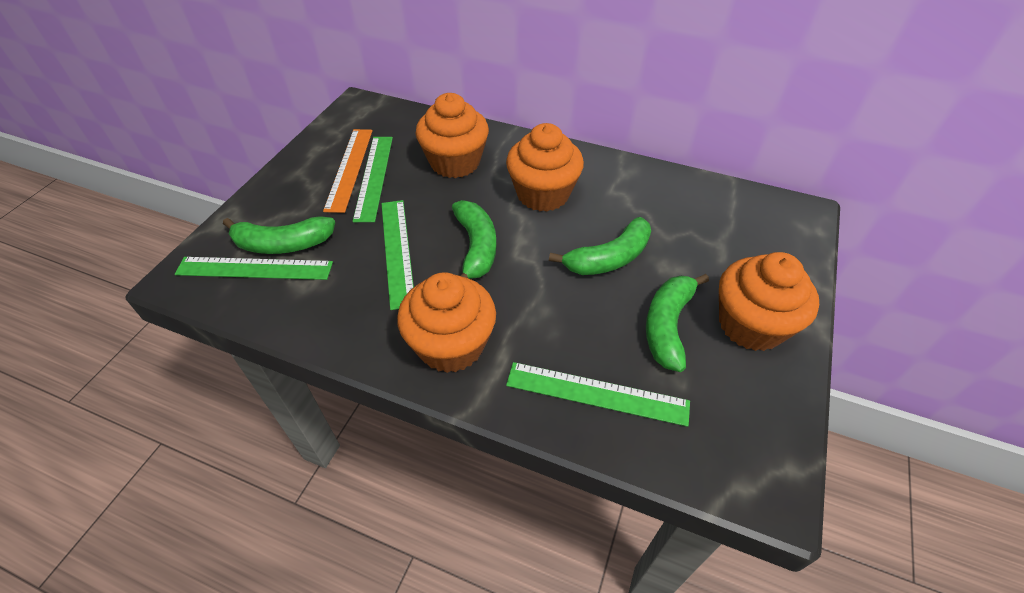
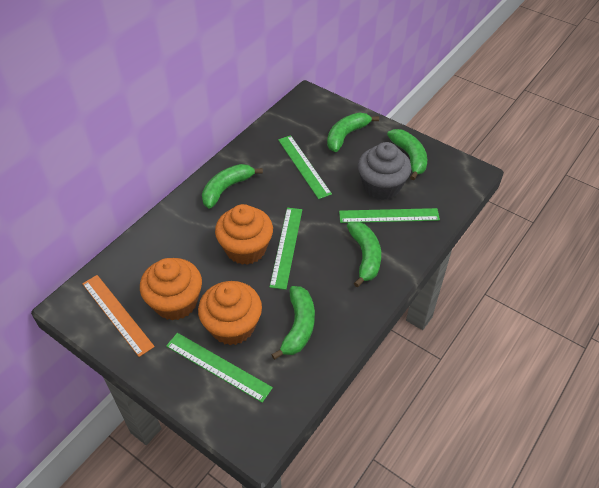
green banana: [223,216,335,254] [452,200,496,279] [549,217,651,275] [646,274,709,372] = 4 -> [202,164,263,209] [271,286,315,360] [327,113,379,152] [347,222,381,287] [387,129,427,181] = 5
grey cupcake: none = 0 -> [358,142,411,200] = 1
orange cupcake: [397,272,496,373] [416,93,489,178] [506,123,584,212] [719,252,819,351] = 4 -> [140,258,202,320] [198,281,262,345] [215,204,273,265] = 3

